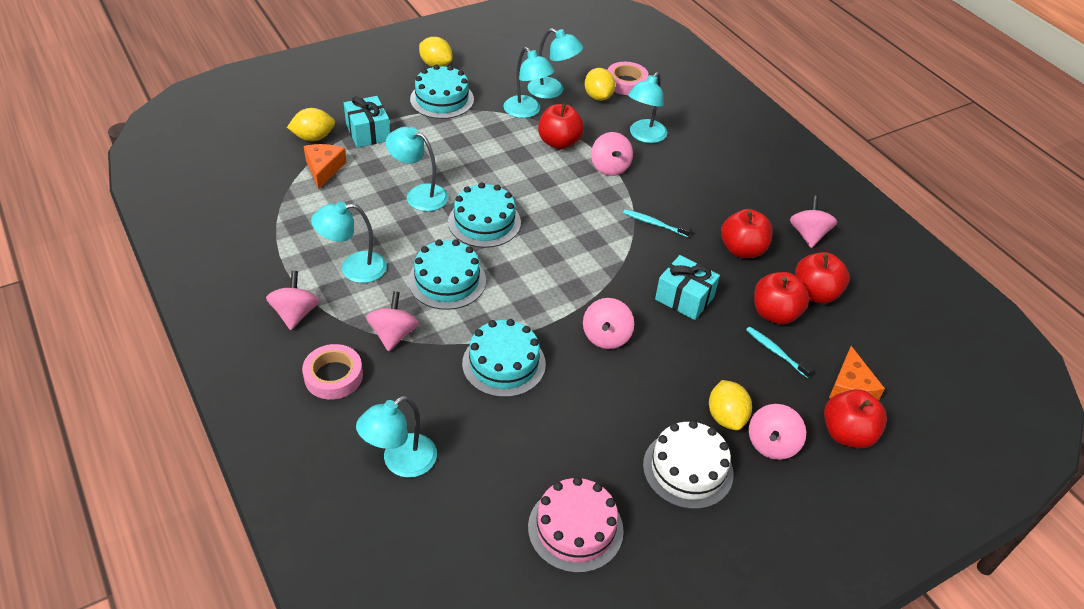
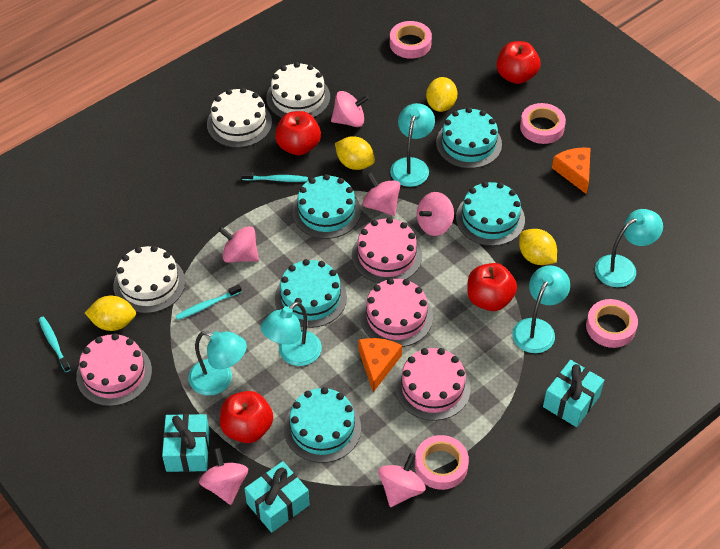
pink cake: [528,477,624,573] = 1 -> [76,333,152,406] [352,217,422,283] [360,278,433,347] [395,348,471,421] = 4
pink tape: [302,344,363,400] [608,62,649,95] = 2 -> [390,21,432,59] [415,435,469,490] [520,103,566,144] [586,299,638,348] = 4
red apple: [538,103,584,149] [721,209,773,258] [754,272,809,325] [795,252,849,304] [824,389,887,448] = 5 -> [220,391,273,443] [275,111,321,155] [467,263,517,311] [497,41,540,84] = 4
turquoise cake: [408,239,486,310] [410,65,474,119] [448,182,521,248] [462,319,546,397] = 4 -> [275,259,347,328] [284,387,361,463] [292,174,361,239] [436,107,502,168] [456,182,525,246] = 5
turquoise gift: [344,96,390,148] [655,255,720,320] = 2 -> [162,414,210,472] [244,461,309,533] [543,360,604,427] = 3
turquoise lamp: [311,202,387,283] [356,396,437,478] [386,127,448,212] [504,47,554,118] [528,28,583,99] [628,72,667,143] = 6 -> [188,331,247,395] [261,302,322,366] [390,103,435,187] [512,265,570,353] [595,209,663,287] = 5
turquoise toothbrush: [623,209,691,237] [746,327,813,378] = 2 -> [39,317,71,372] [176,284,242,320] [241,172,308,182] = 3
white cake: [643,420,734,509] = 1 -> [113,246,185,313] [207,88,272,148] [266,62,330,118] = 3

